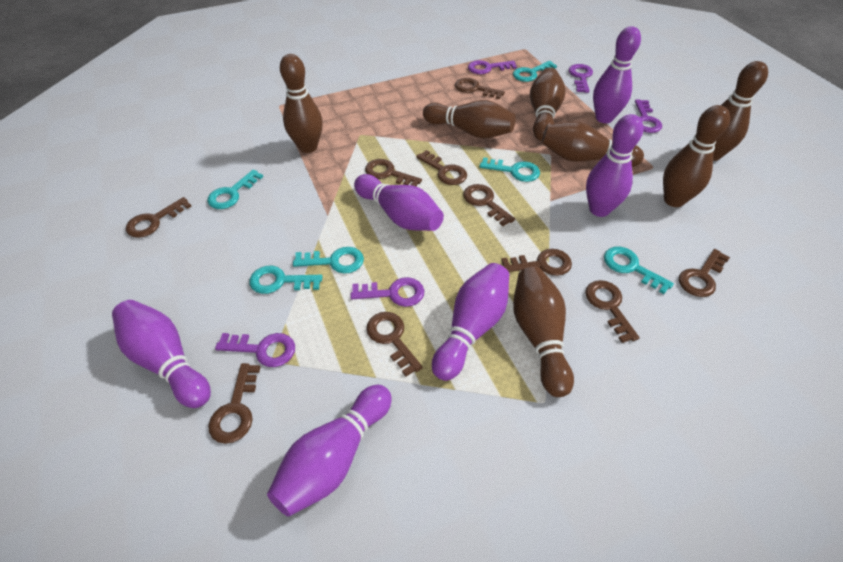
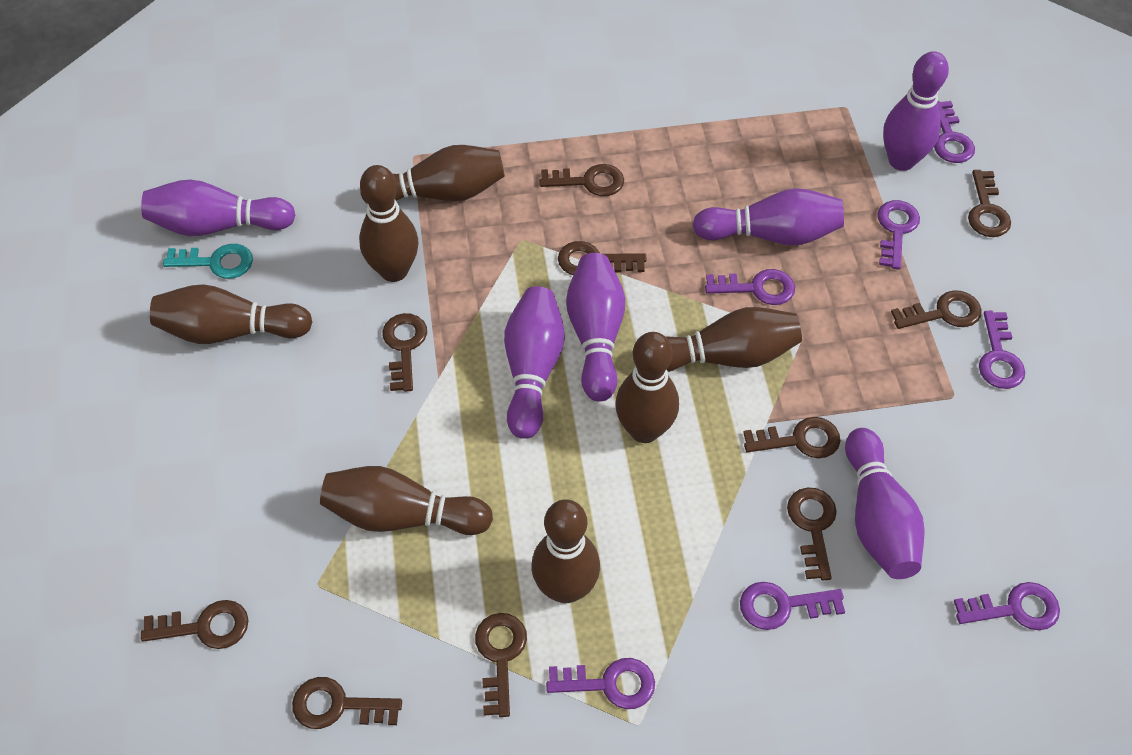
purple key: [215,333,295,367] [350,277,425,307] [468,60,517,74] [569,64,593,93] [635,99,662,133] = 5 -> [546,658,655,709] [705,269,795,305] [740,582,845,630] [877,200,920,269] [934,101,975,163] [954,582,1060,630] [979,311,1025,389] = 7
turquoise key: [207,169,263,209] [249,266,323,294] [293,247,364,273] [480,157,540,182] [513,61,557,82] [604,247,674,294] = 6 -> [163,244,253,279] = 1

